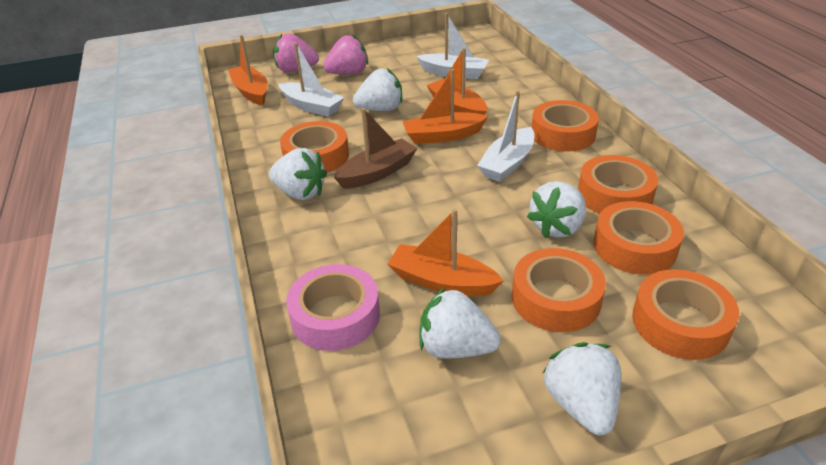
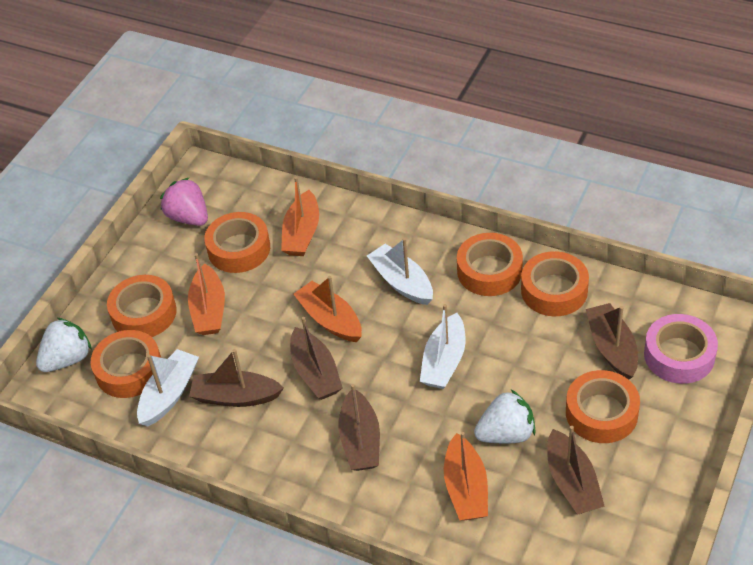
brown boat: [334,108,418,189] = 1 -> [189,349,284,407] [290,317,343,400] [339,384,380,471] [547,426,605,515] [586,303,638,380] = 5
pink strawberry: [273,33,319,72] [323,34,368,74] = 2 -> [160,177,208,226] = 1
white strawberry: [269,148,327,200] [353,68,402,111] [420,287,501,359] [527,181,586,238] [543,342,621,435] = 5 -> [36,318,92,372] [474,390,536,443] = 2

